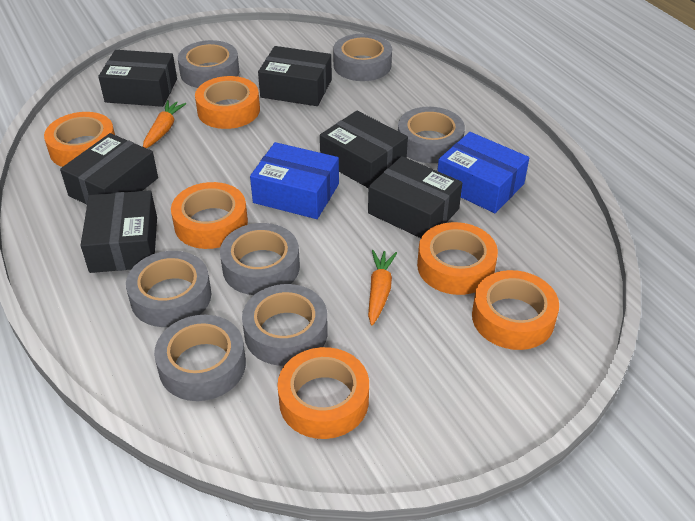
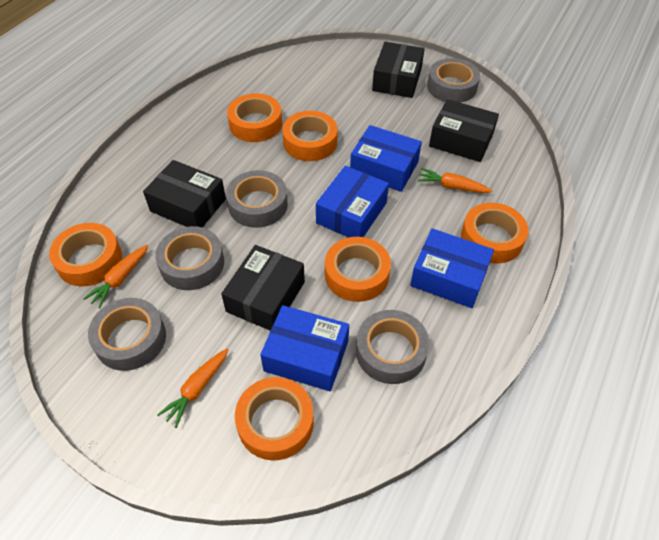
black box: [60,133,158,205] [81,190,157,273] [98,50,177,107] [258,46,332,106] [320,111,408,188] [368,156,462,238] = 6 -> [143,160,226,228] [221,245,305,330] [372,42,425,98] [429,99,499,162] = 4
blue box: [250,142,339,219] [437,132,529,213] = 2 -> [260,305,349,391] [316,166,389,237] [350,125,422,192] [410,229,494,308] = 4
grey tape: [126,251,211,327] [154,315,246,401] [178,40,239,88] [220,223,300,295] [242,284,328,366] [333,34,392,81] [398,107,465,163] = 7 -> [88,298,166,371] [155,226,224,290] [226,170,288,228] [356,310,429,384] [427,58,480,103] = 5
orange carrot: [143,100,186,148] [368,250,397,326] = 2 -> [83,245,148,308] [157,348,229,428] [418,168,492,193] = 3

